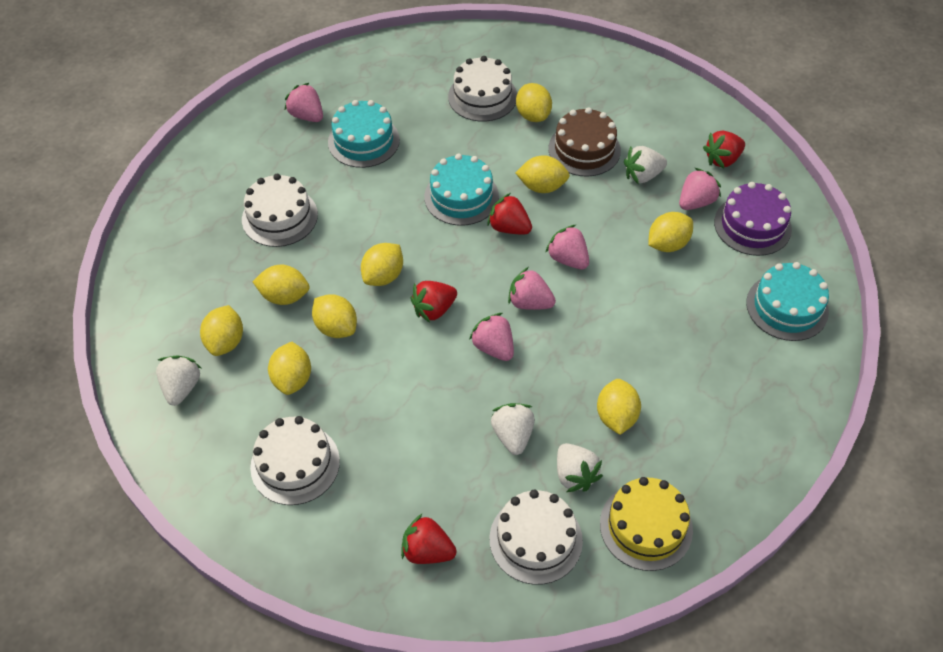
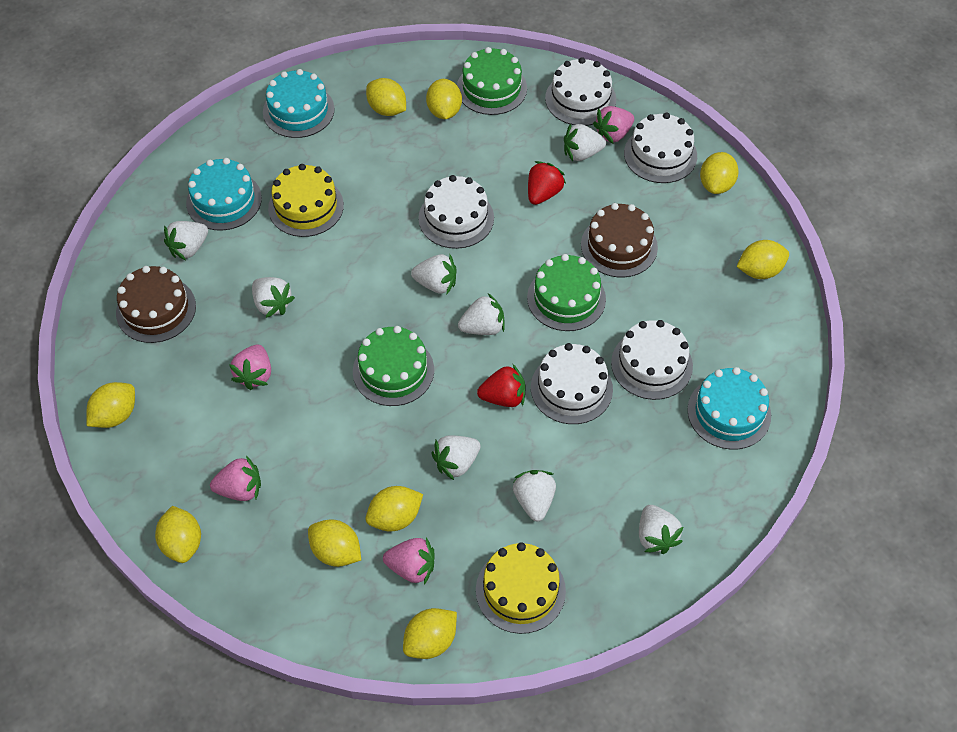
brown cake: [548,107,621,177] = 1 -> [116,266,196,343] [581,203,658,277] = 2
green cake: none = 0 -> [353,326,434,406] [457,47,527,115] [527,254,606,331] = 3
pink strawberry: [285,83,323,122] [469,313,514,361] [508,267,556,310] [545,225,589,269] [679,168,721,210] = 5 -> [210,456,261,501] [229,344,271,390] [383,537,435,584] [593,106,634,144] = 4
purple cake: [714,182,792,256] = 1 -> none = 0
red strawberry: [401,514,457,564] [410,281,457,323] [487,193,532,234] [703,131,745,168] = 4 -> [477,364,526,407] [528,161,566,205] = 2
white cake: [242,174,318,247] [250,416,340,505] [448,56,517,122] [490,490,583,585] = 4 -> [418,175,494,249] [531,343,613,424] [545,57,616,126] [611,320,693,400] [624,113,697,183] = 5
white strawberry: [156,355,201,406] [491,403,535,455] [557,443,603,492] [624,146,667,184] = 4 -> [164,221,208,260] [252,277,295,318] [411,254,457,294] [432,435,481,480] [458,293,505,335] [513,470,556,521] [564,123,606,161] [639,505,683,554] = 8
yellow cake: [600,477,693,571] = 1 -> [268,164,344,237] [476,542,566,634] = 2

